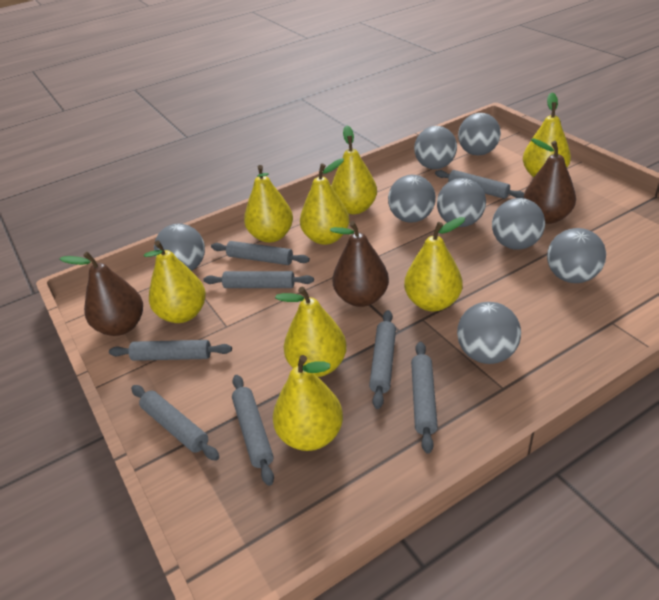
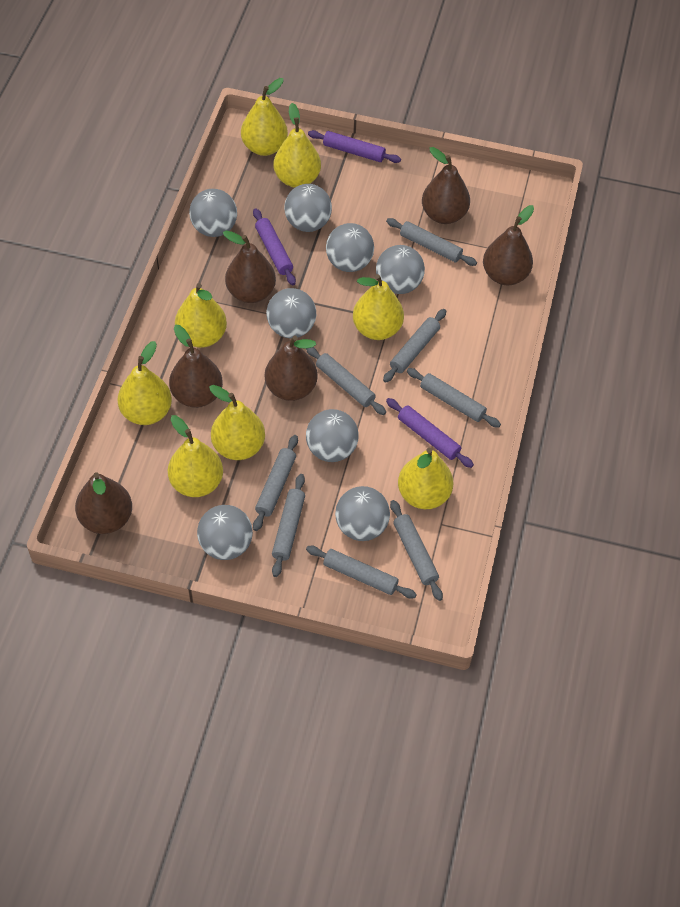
brown pear: [59,252,143,336] [330,221,389,307] [523,139,576,224] = 3 -> [75,472,132,534] [169,325,223,408] [223,231,276,303] [265,336,317,401] [422,147,470,224] [483,205,534,285] = 6
purple rolling pin: none = 0 -> [253,208,296,285] [308,130,401,163] [386,398,474,468] = 3

